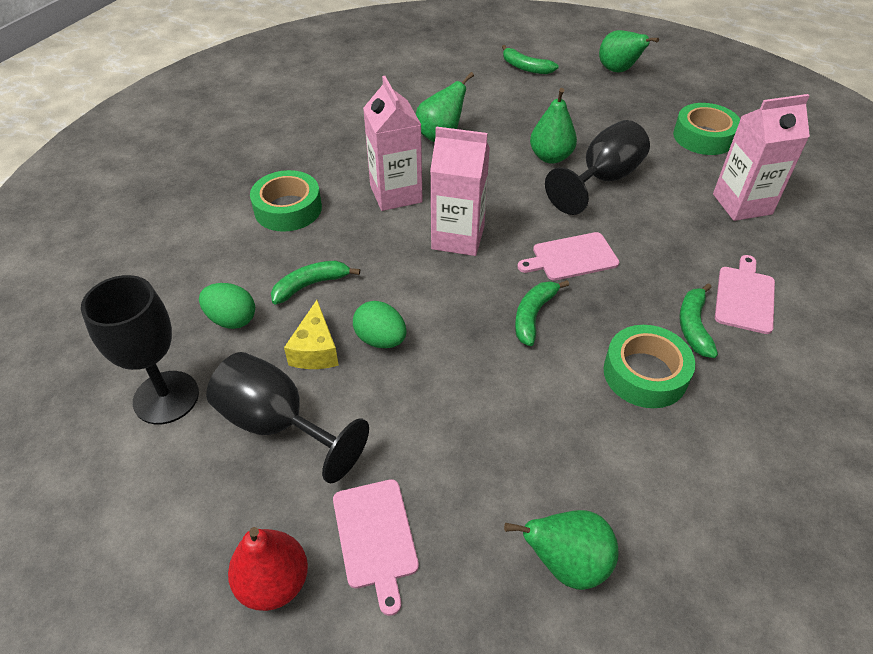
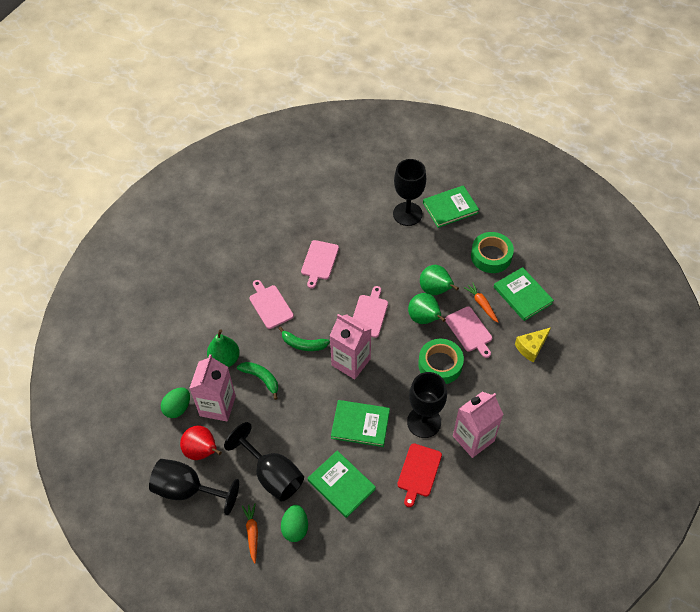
black goblet: [81,275,199,425] [206,352,369,484] [545,120,650,215] = 3 -> [149,459,239,515] [224,422,304,501] [393,159,426,226] [407,372,447,438] = 4
green banana: [271,261,360,304] [502,45,559,74] [515,280,569,346] [679,283,718,358] = 4 -> [237,362,278,400] [278,326,330,351] = 2
green book: none = 0 -> [308,451,376,518] [331,400,390,447] [423,185,479,228] [494,267,554,321] = 4
green pear: [416,72,474,142] [504,510,618,590] [530,88,577,164] [599,30,659,73] = 4 -> [207,329,240,367] [408,293,446,324] [420,265,459,295] = 3
green tape: [250,170,322,232] [604,325,695,408] [673,103,740,155] = 3 -> [418,339,464,384] [471,232,514,273] = 2
orange carrot: none = 0 -> [242,504,258,564] [463,282,499,323] = 2
pink cutting board: [333,479,419,616] [517,232,619,281] [715,255,775,334] = 3 -> [249,280,294,329] [301,240,339,289] [353,286,388,338] [445,306,492,358] = 4
red cutting board: none = 0 -> [397,443,442,507] = 1

